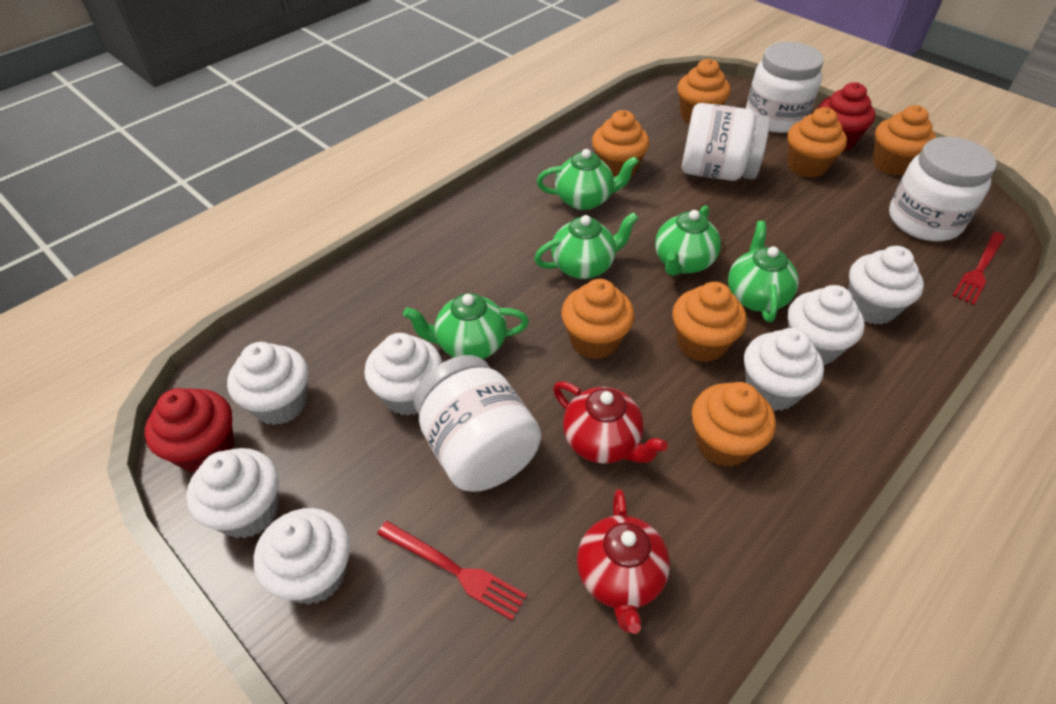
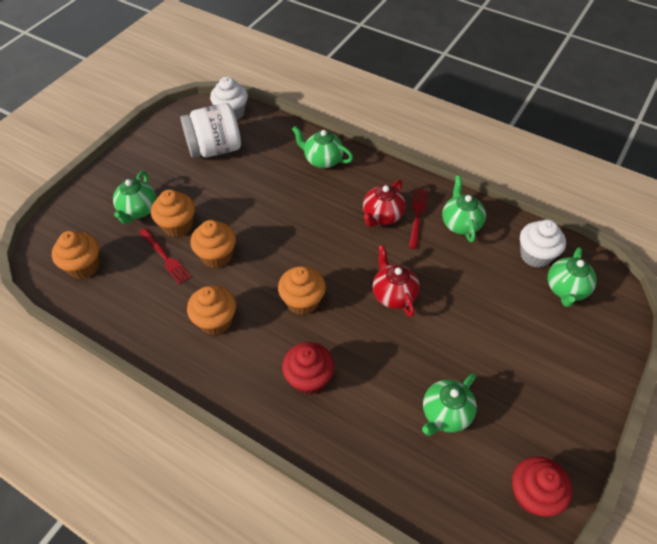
orange cupcake: [562,279,635,359] [592,110,649,178] [673,282,747,362] [677,59,731,124] [692,382,776,467] [787,107,847,178] [873,105,936,176] = 7 -> [52,231,100,279] [151,189,195,237] [187,285,236,335] [190,220,236,268] [278,266,326,315] = 5
white cupcake: [186,448,279,539] [227,342,308,425] [254,508,350,605] [364,333,442,416] [744,328,824,411] [788,285,865,365] [848,246,924,325] = 7 -> [210,77,248,120] [520,220,566,268] = 2
white jar: [413,355,541,492] [682,103,770,181] [746,42,824,133] [889,137,997,241] = 4 -> [180,103,241,158] = 1

